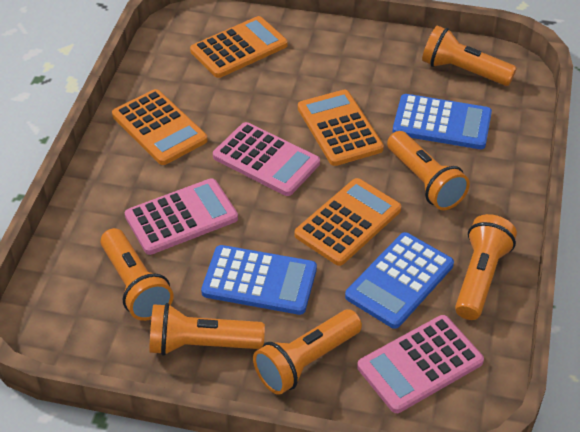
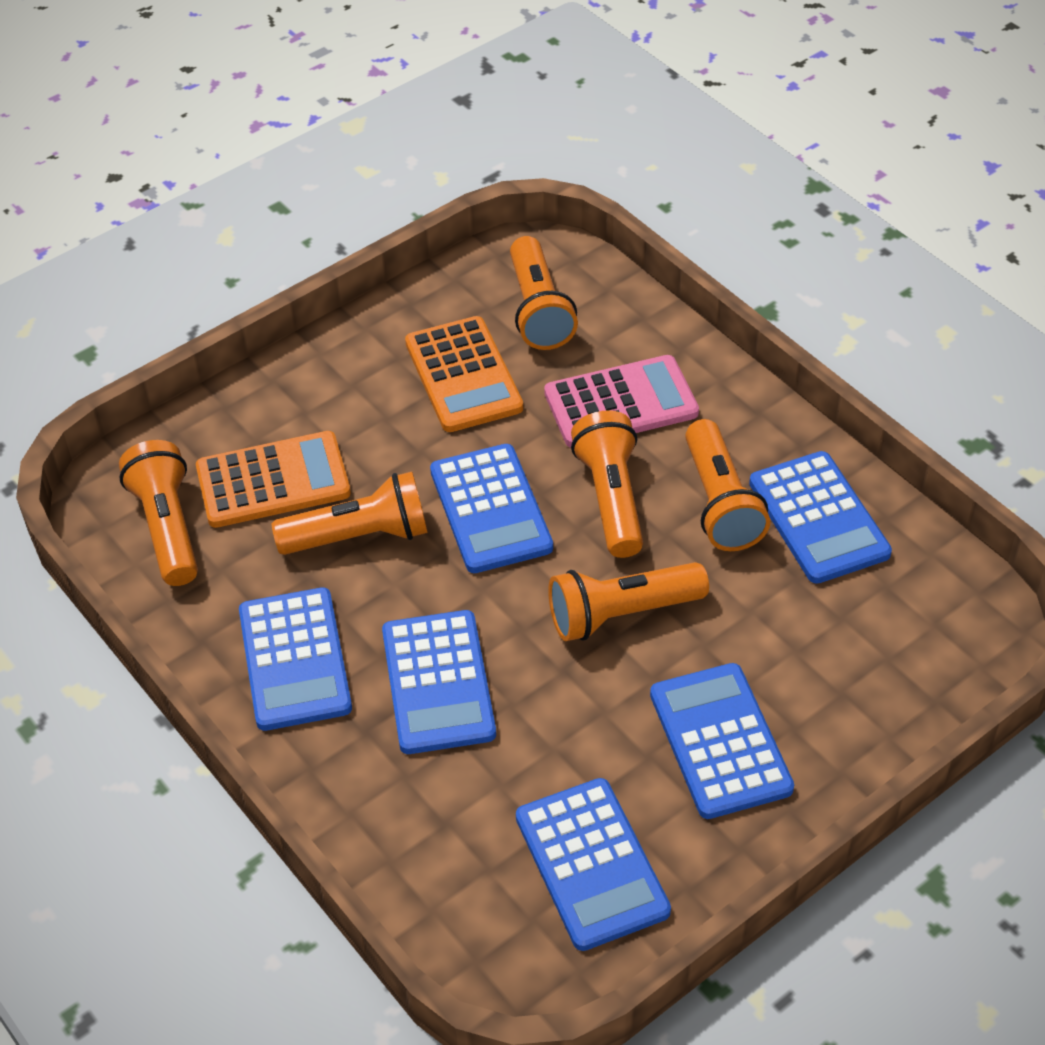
blue calculator: [201,245,317,315] [345,232,454,329] [393,94,492,149] = 3 -> [239,587,352,731] [382,610,496,754] [430,444,553,573] [516,778,671,951] [650,663,794,819] [749,451,892,584] = 6
orange calculator: [112,89,208,165] [190,16,288,78] [295,178,401,266] [298,90,384,166] = 4 -> [196,431,351,528] [405,316,523,432] = 2
pink calculator: [125,178,238,255] [213,122,320,196] [357,315,484,413] = 3 -> [544,355,699,448] = 1

